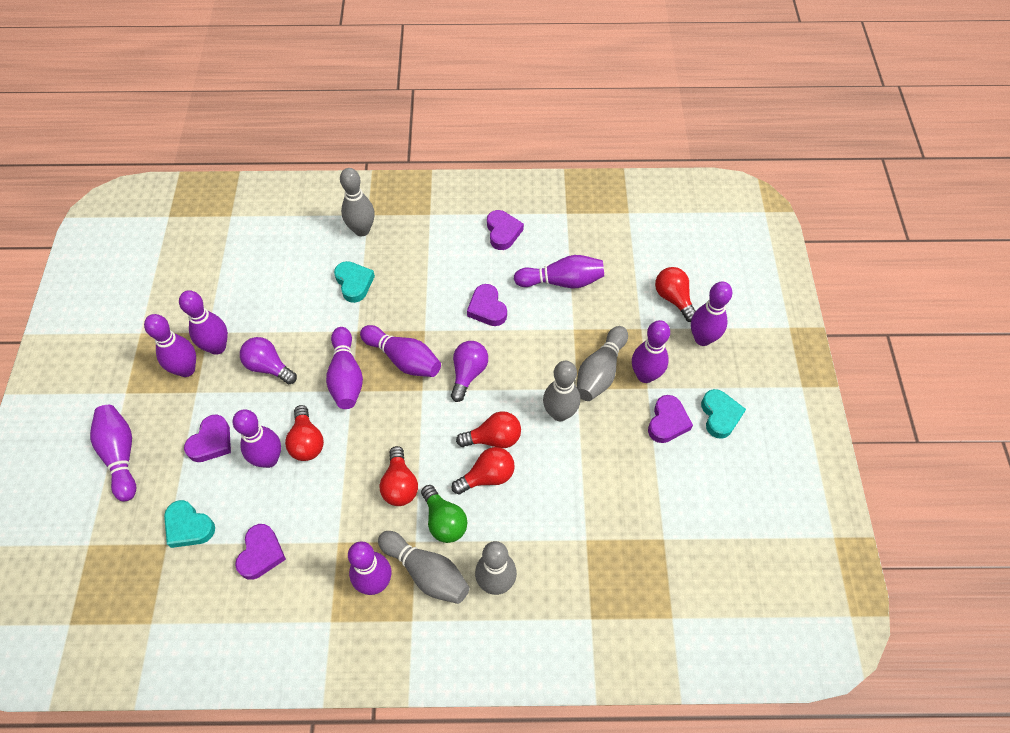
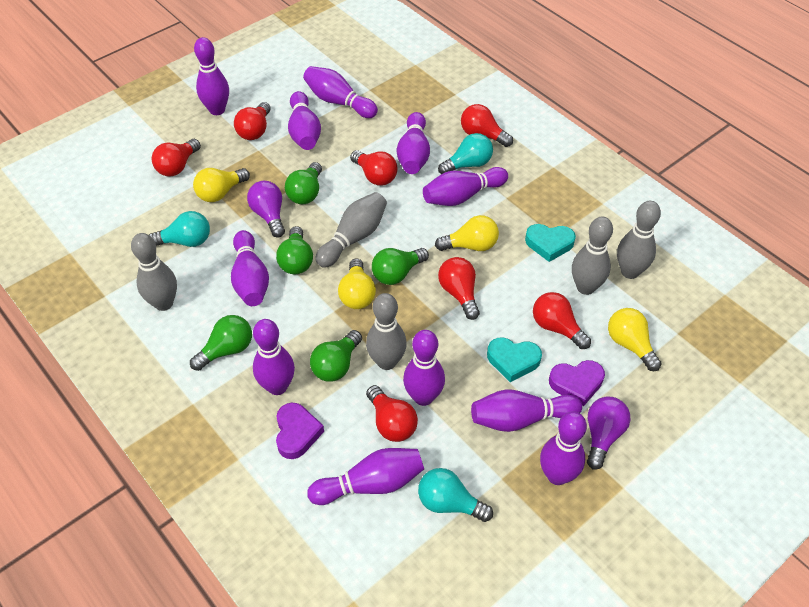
green light bulb: [421,485,468,543] = 1 -> [190,315,252,371] [276,226,313,274] [285,162,322,204] [310,330,362,382] [372,248,429,285] = 5
purple bowling pin: [90,405,137,502] [144,314,196,377] [179,290,228,355] [233,409,281,468] [326,327,363,409] [348,542,391,595] [360,325,441,377] [514,255,604,288] [632,320,670,383] [691,282,732,346] = 10 -> [194,37,229,115] [231,230,269,306] [253,319,295,395] [288,91,321,150] [303,66,378,118] [307,448,424,505] [397,112,430,174] [403,330,445,406] [423,167,508,206] [471,389,582,432] [540,412,587,485] = 11
purple heart: [184,415,231,462] [235,524,286,580] [467,284,507,326] [487,210,524,250] [648,395,693,443] = 5 -> [276,403,324,459] [549,360,605,406] = 2
red light bulb: [285,405,324,461] [379,446,418,506] [452,447,515,495] [456,411,521,448] [655,267,696,322] = 5 -> [151,139,201,177] [234,102,271,140] [350,150,398,185] [366,385,418,442] [438,257,480,320] [461,104,513,147] [533,292,591,349] = 7
turquoise heart: [164,500,215,548] [334,261,375,303] [701,389,746,439] = 3 -> [487,338,542,382] [525,224,576,262] = 2
turquoise light bulb: none = 0 -> [149,211,210,247] [418,468,493,522] [438,133,493,174] = 3
yellow light bulb: none = 0 -> [193,168,250,202] [338,258,376,309] [435,215,499,251] [608,308,662,371] = 4

